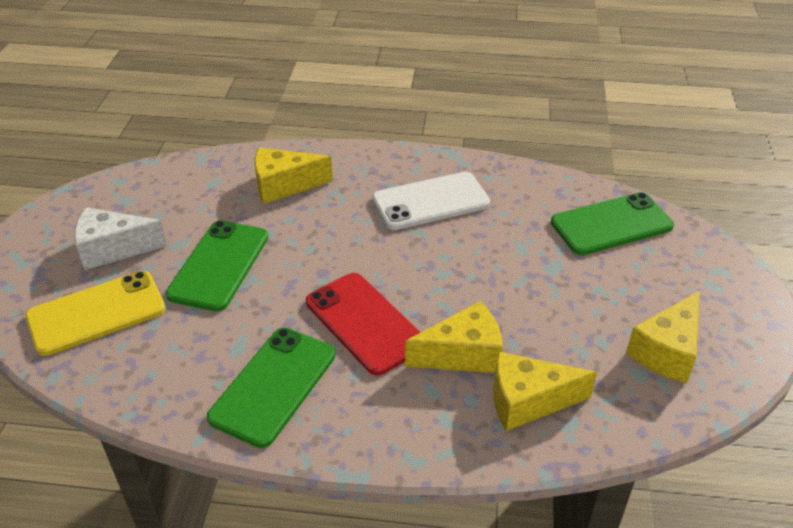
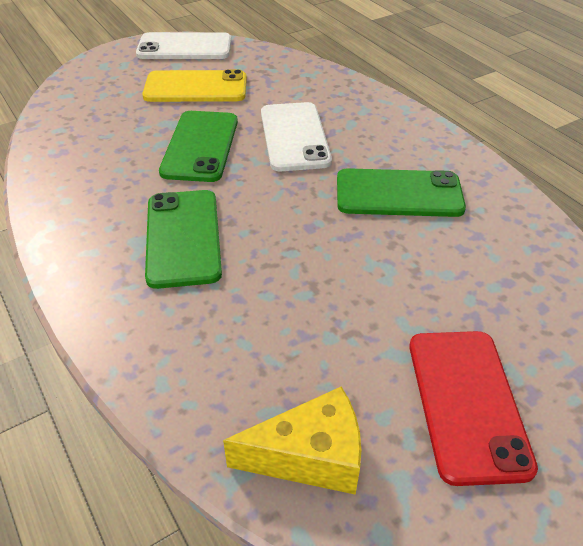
white cheese: [74,207,167,270] = 1 -> none = 0
white phone: [372,172,490,230] = 1 -> [136,32,231,59] [261,102,332,171] = 2
yellow cheese: [254,147,333,204] [405,301,503,373] [493,351,597,431] [626,291,700,383] = 4 -> [223,386,361,495] = 1

